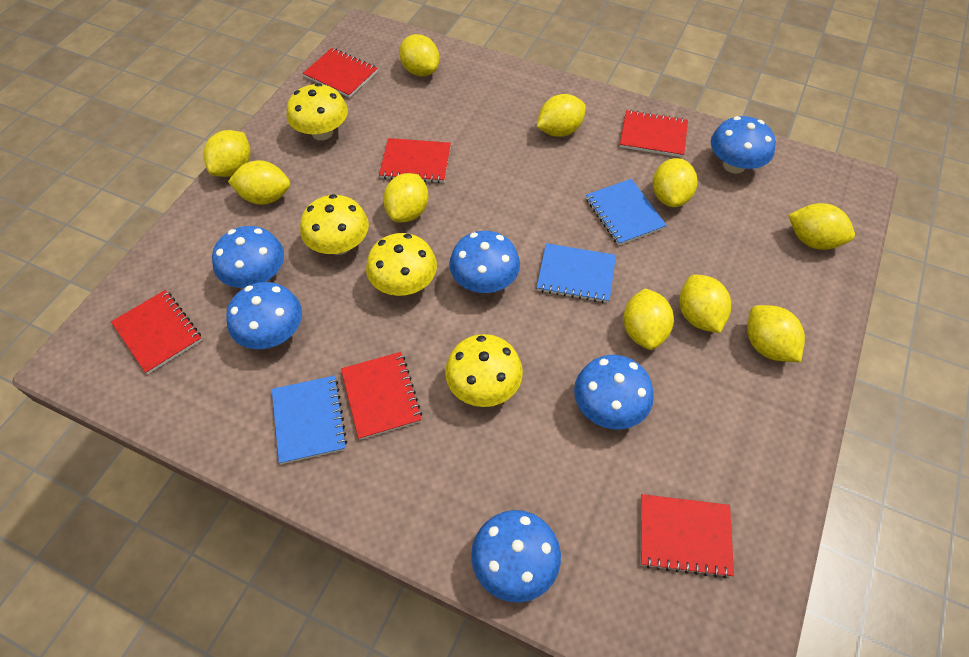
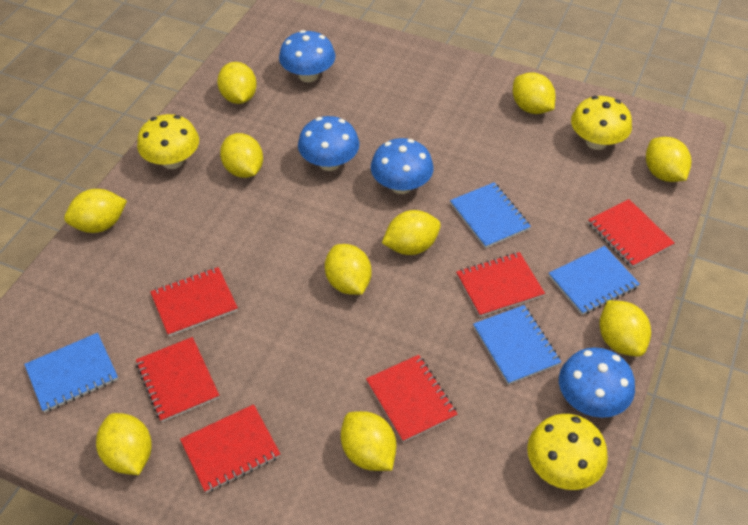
blue mushroom: [212,226,284,288] [226,282,302,349] [449,231,520,293] [471,510,561,603] [574,355,654,429] [711,116,776,174] = 6 -> [279,30,335,82] [298,116,359,171] [371,138,434,194] [559,347,635,418] = 4
blue notebook: [272,376,347,464] [537,243,616,303] [586,179,667,245] = 3 -> [24,333,118,413] [450,182,531,248] [473,305,561,385] [549,246,640,315] = 4
yellow mushroom: [287,83,348,140] [300,194,369,255] [366,233,437,296] [445,334,523,407] = 4 -> [137,114,199,169] [527,414,608,490] [571,96,632,150] = 3

